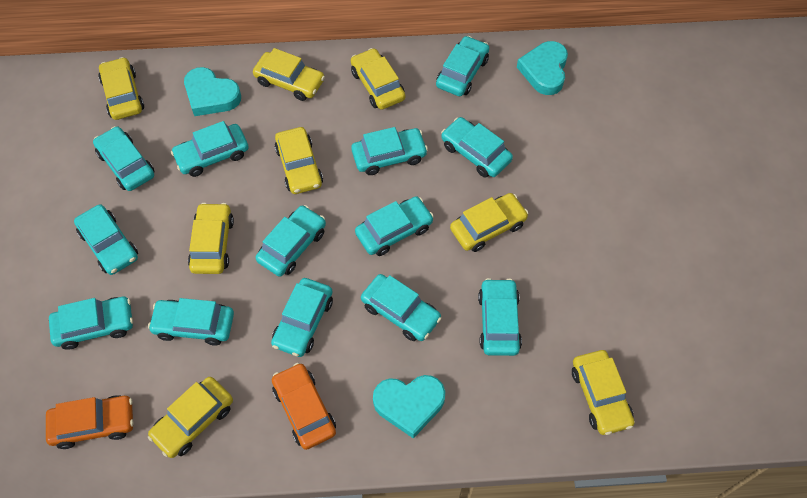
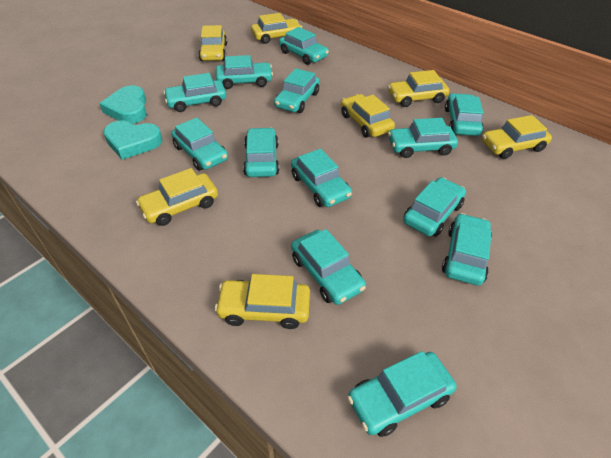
orange car: [46,395,134,449] [272,363,336,450] = 2 -> none = 0
turquoise heart: [184,67,241,116] [373,375,445,439] [517,41,568,95] = 3 -> [99,85,147,124] [103,120,162,160] = 2
yellow car: [99,57,144,120] [148,377,233,458] [188,203,234,274] [253,48,325,101] [275,127,323,194] [351,48,405,110] [450,193,528,252] [572,350,634,435] = 8 -> [136,168,218,226] [198,25,227,61] [215,274,310,329] [251,13,302,44] [341,94,395,138] [388,70,449,107] [482,115,552,159] = 7

